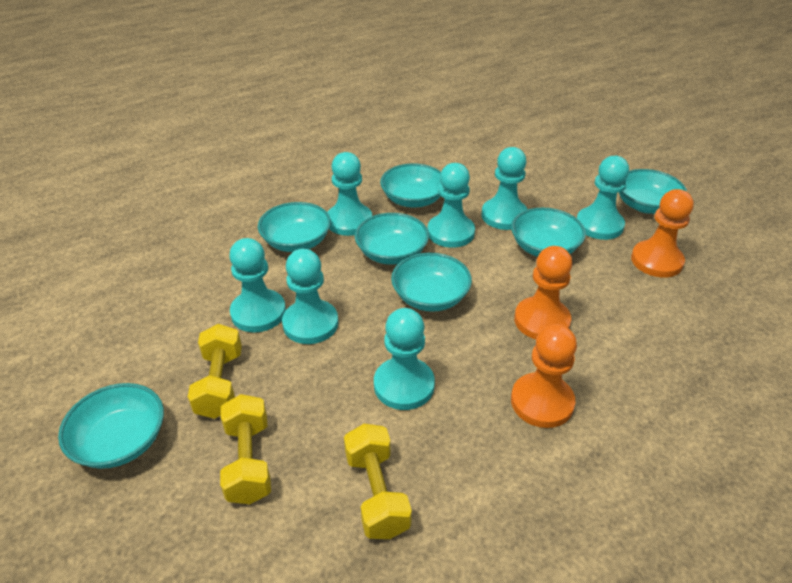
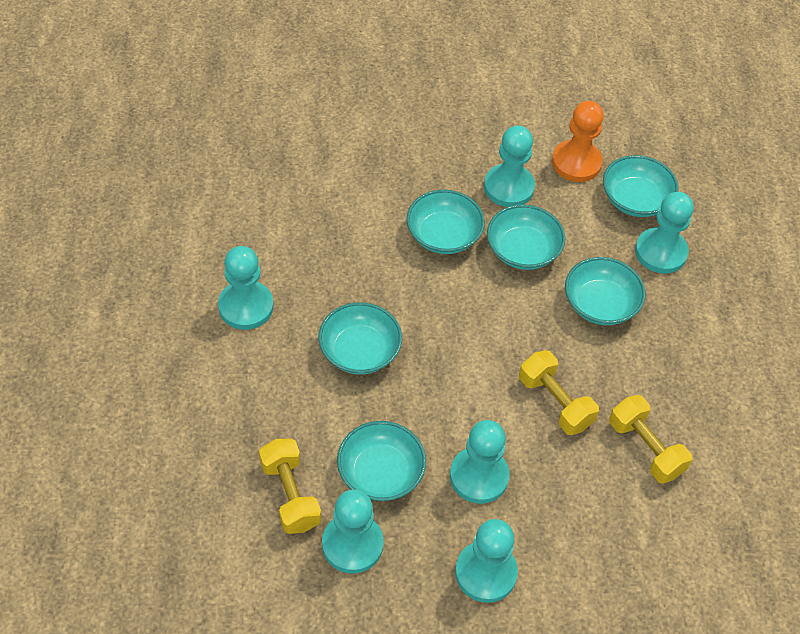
orange pawn: [511,324,577,428] [514,246,572,339] [631,189,694,278] = 3 -> [552,101,604,182] = 1
turquoise bowl: [58,383,164,469] [258,202,331,252] [355,213,429,265] [380,163,441,208] [391,253,472,312] [511,207,586,257] [619,169,687,214] = 7 -> [318,302,402,375] [337,421,426,501] [407,190,485,254] [487,205,565,270] [565,257,645,325] [603,155,679,217] = 6
turquoise pawn: [229,238,286,332] [282,249,338,344] [327,152,372,236] [374,308,435,410] [427,163,475,248] [481,147,528,230] [577,156,629,240] = 7 -> [218,246,273,330] [322,489,384,574] [450,420,509,504] [455,519,518,603] [484,125,535,207] [635,192,694,274] = 6

